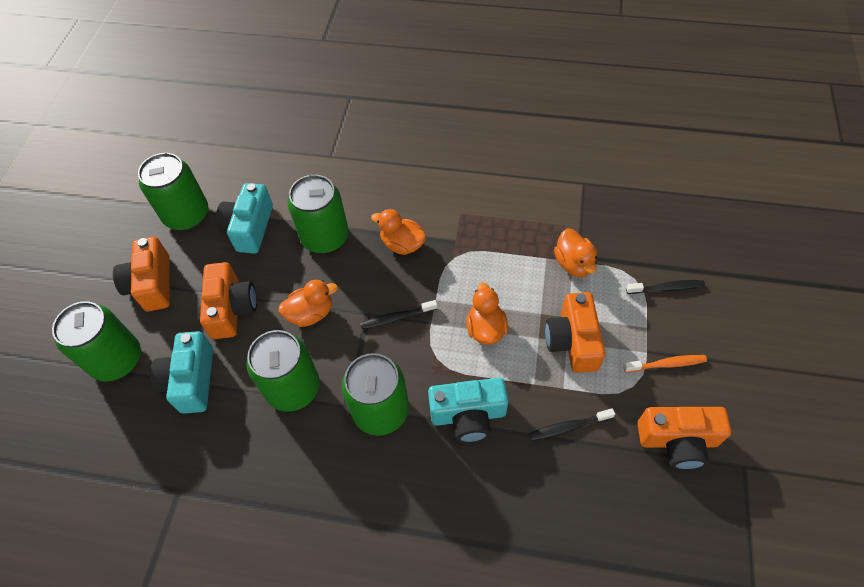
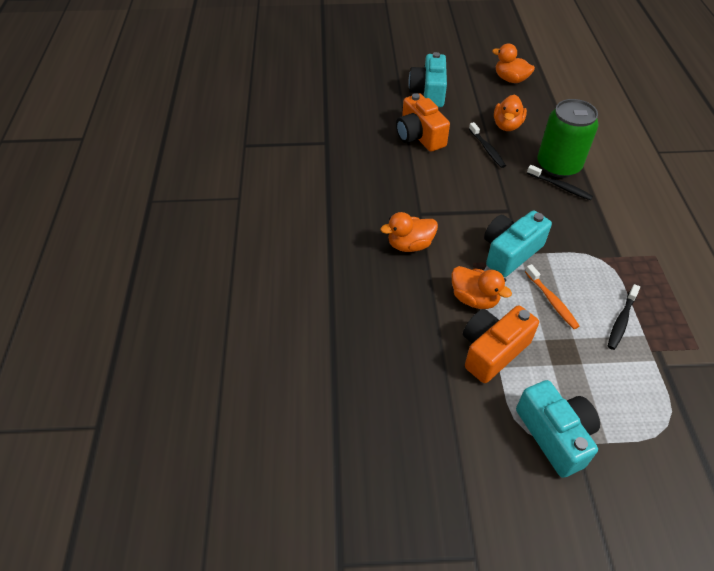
green can: [52,301,141,382] [138,153,208,230] [246,330,320,412] [288,175,349,253] [342,353,409,436] = 5 -> [537,99,599,178] = 1
orange camera: [113,237,170,311] [200,262,257,339] [545,292,605,373] [637,407,731,470] = 4 -> [396,93,450,152] [463,305,539,383] = 2

